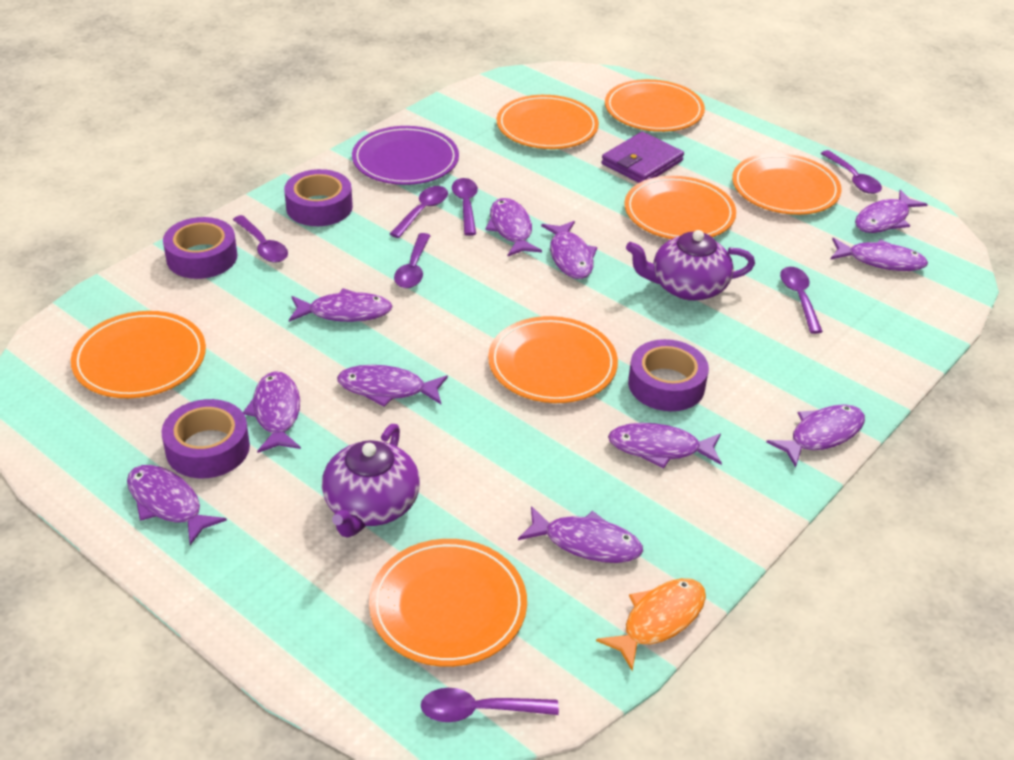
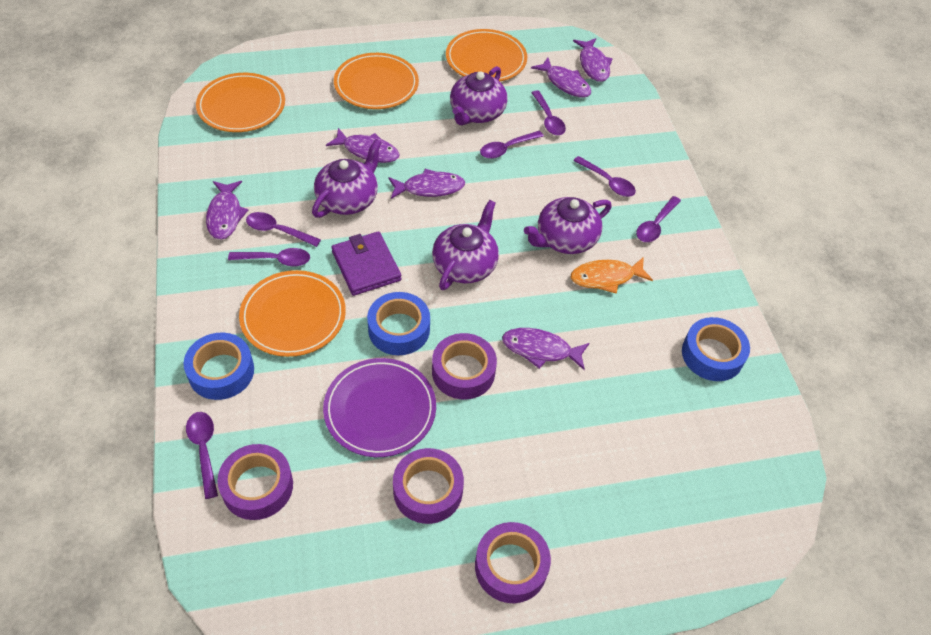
blue tape: none = 0 -> [183,333,254,400] [367,292,430,355] [682,317,750,381] = 3
orange plate: [71,311,206,398] [369,539,527,667] [488,316,618,403] [497,95,599,149] [605,79,705,132] [624,176,736,239] [732,153,842,215] = 7 -> [196,73,285,132] [239,270,346,357] [334,53,419,109] [446,29,527,81] = 4
purple fish: [127,465,227,545] [243,371,301,453] [289,288,393,322] [337,365,448,407] [485,198,542,256] [518,506,643,563] [541,221,597,279] [608,423,722,469] [766,404,865,468] [830,238,928,271] [855,190,928,233] = 11 -> [206,181,248,240] [326,128,400,163] [388,169,465,199] [502,328,589,370] [531,58,591,98] [573,38,613,82] = 6
purple teapot: [322,424,420,538] [626,230,755,301] = 2 -> [312,139,382,218] [432,200,499,290] [450,66,508,125] [524,197,612,254] = 4

